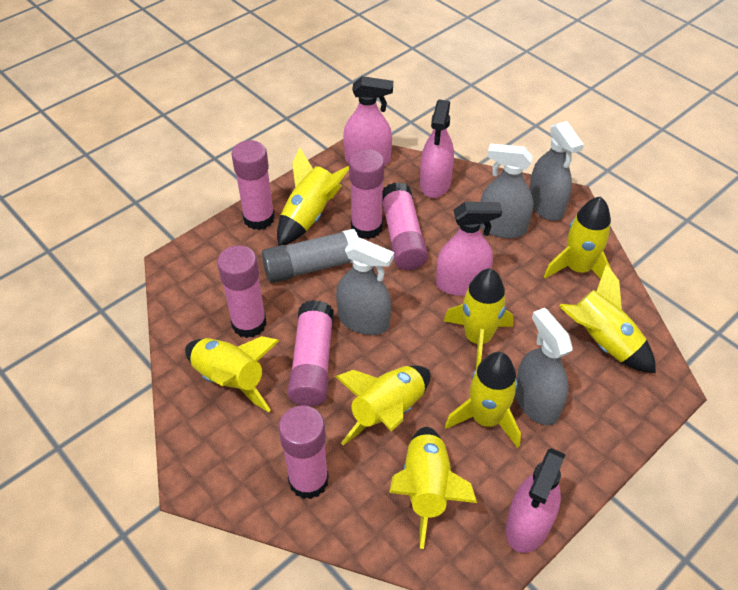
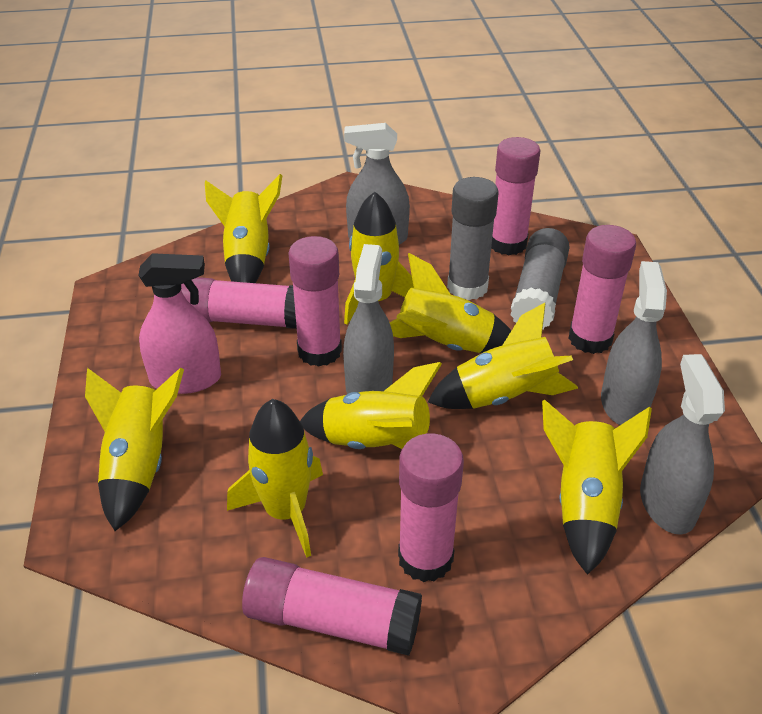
grey glue stick: [262,229,359,283] = 1 -> [447,177,499,300] [510,228,570,330] = 2
pink spray bottle: [343,76,393,166] [420,99,454,198] [436,202,502,296] [506,448,566,553] = 4 -> [138,253,221,394] = 1

